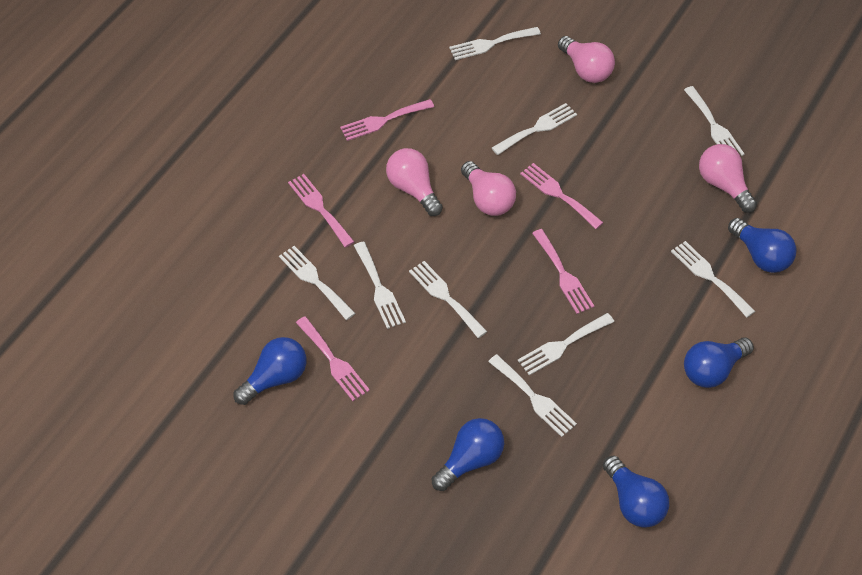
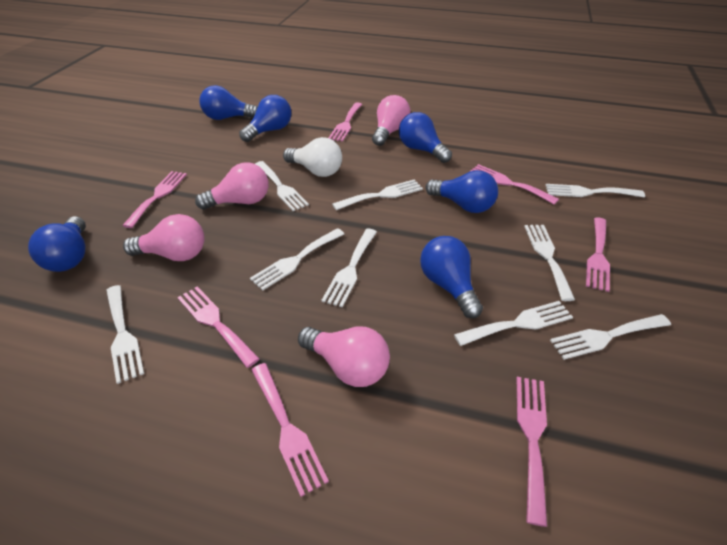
blue light bulb: [234,337,307,405] [432,418,504,491] [603,456,669,528] [684,337,754,388] [728,218,796,273] = 5 -> [28,216,86,272] [199,85,258,120] [239,95,291,142] [399,112,452,163] [420,236,483,318] [425,170,498,213] = 6
pink fork: [288,174,354,248] [296,316,370,401] [340,99,434,141] [520,163,604,229] [532,229,595,314] = 5 -> [122,171,187,228] [177,286,260,368] [251,363,329,497] [329,102,363,142] [470,164,559,204] [517,377,547,527] [586,217,610,292] = 7
white light bulb: none = 0 -> [283,137,342,177] = 1

